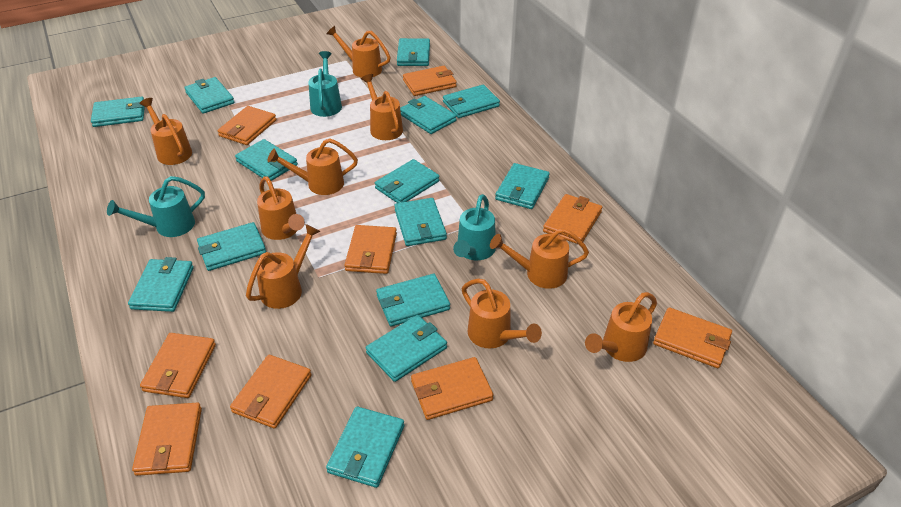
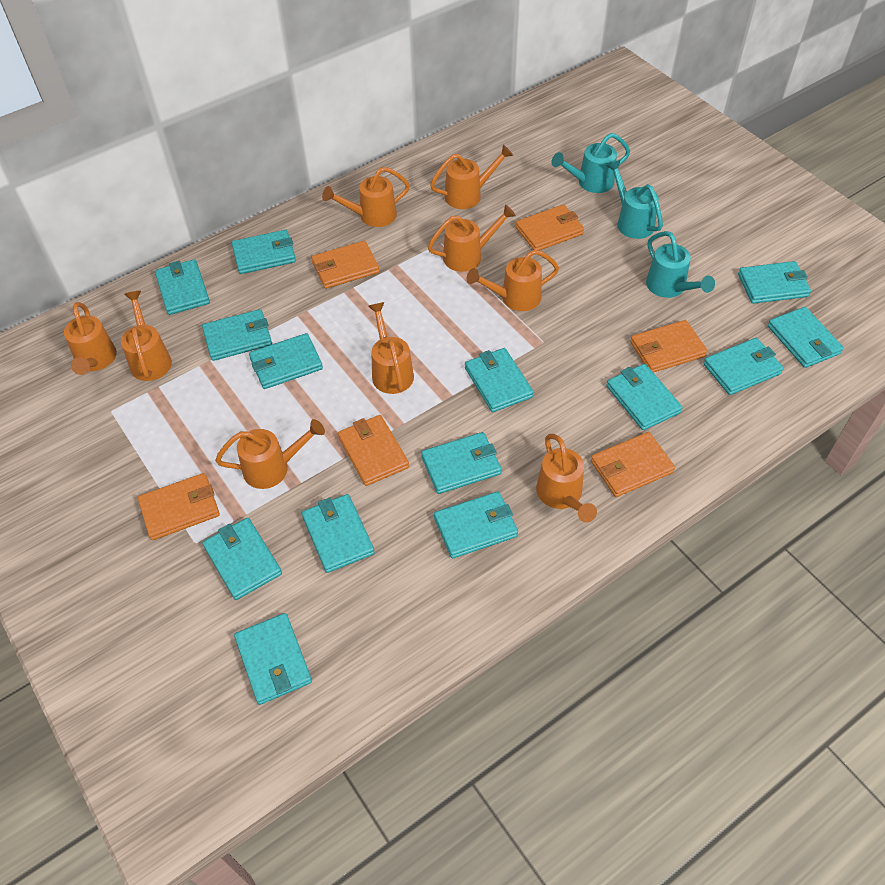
orange wallet: [132,402,202,476] [140,333,216,398] [218,106,276,145] [230,355,311,429] [345,225,397,274] [403,66,457,96] [411,357,493,420] [543,194,602,244] [653,307,732,368] = 9 -> [138,473,220,540] [312,241,379,289] [338,415,409,486] [516,204,584,251] [591,432,675,497] [630,320,707,373] = 6

